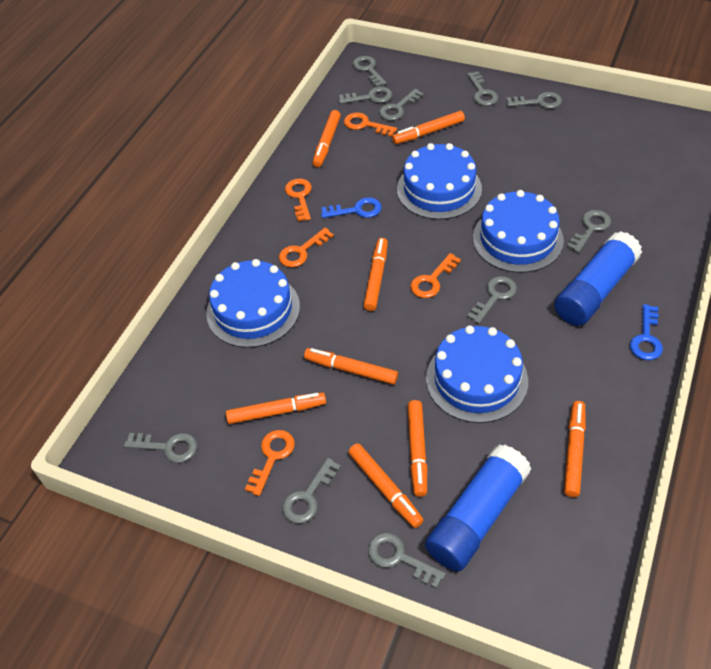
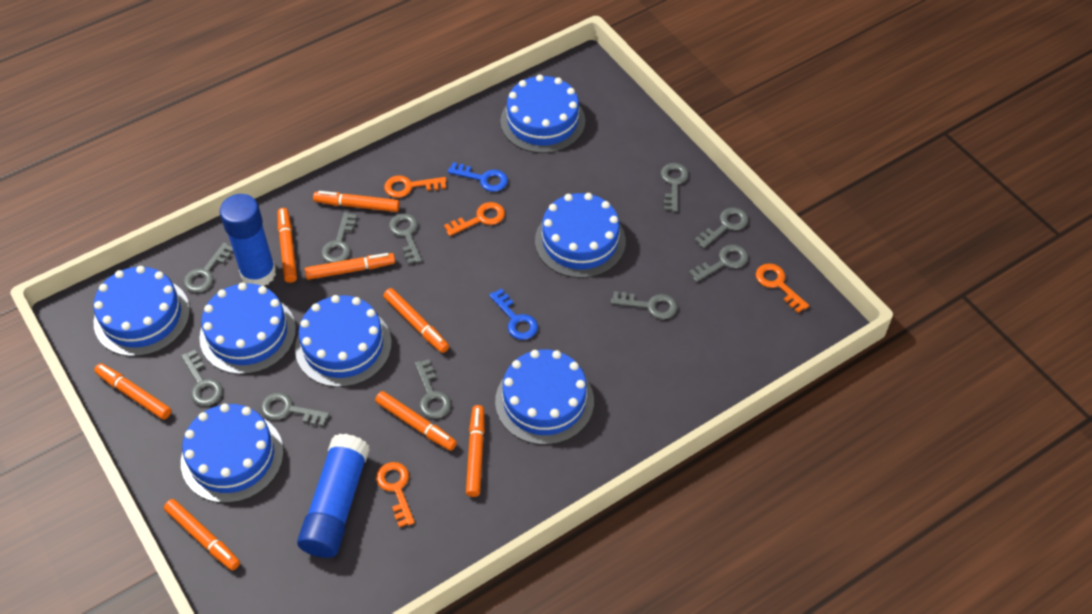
blue cake: [206,259,300,348] [397,143,482,220] [426,325,528,423] [473,190,564,273] = 4 -> [93,266,190,356] [181,404,284,503] [199,283,296,374] [295,295,392,387] [495,350,594,445] [500,75,585,153] [535,193,626,278] = 7
orange key: [245,430,295,496] [279,228,334,267] [285,178,312,221] [344,113,397,137] [410,253,461,298] = 5 -> [376,462,415,528] [384,175,447,198] [444,202,505,236] [756,263,809,313] = 4

